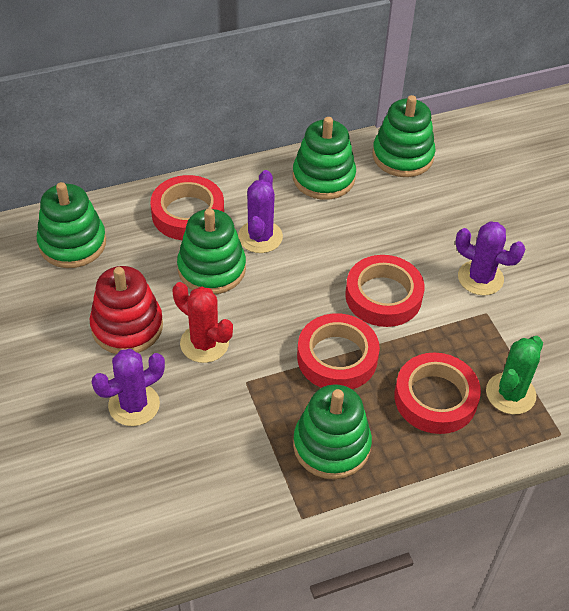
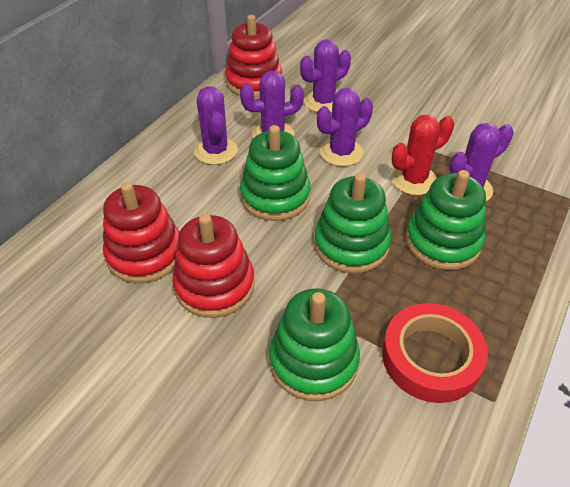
green cactus: [486,336,543,414] = 1 -> none = 0
green stacking toy: [37,182,106,268] [177,208,246,294] [293,117,356,200] [293,384,372,479] [373,95,436,177] = 5 -> [240,125,311,221] [269,288,360,401] [314,173,391,273] [406,170,486,270] = 4
purple cactus: [92,349,165,426] [238,170,283,253] [455,221,525,296] = 3 -> [194,86,238,165] [240,71,304,138] [300,39,351,113] [317,88,373,166] [450,123,514,201] = 5
red stacking toy: [90,266,163,354] = 1 -> [103,182,180,283] [172,214,255,318] [225,15,282,98] = 3
red tape: [150,175,224,240] [297,313,380,389] [345,255,425,327] [394,352,481,434] = 4 -> [382,303,488,403] = 1

